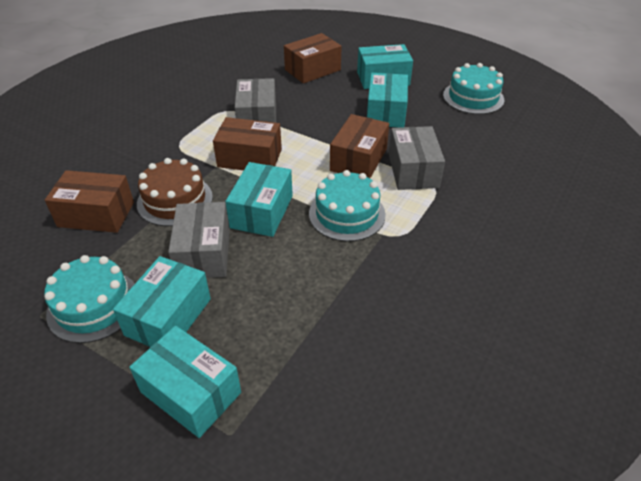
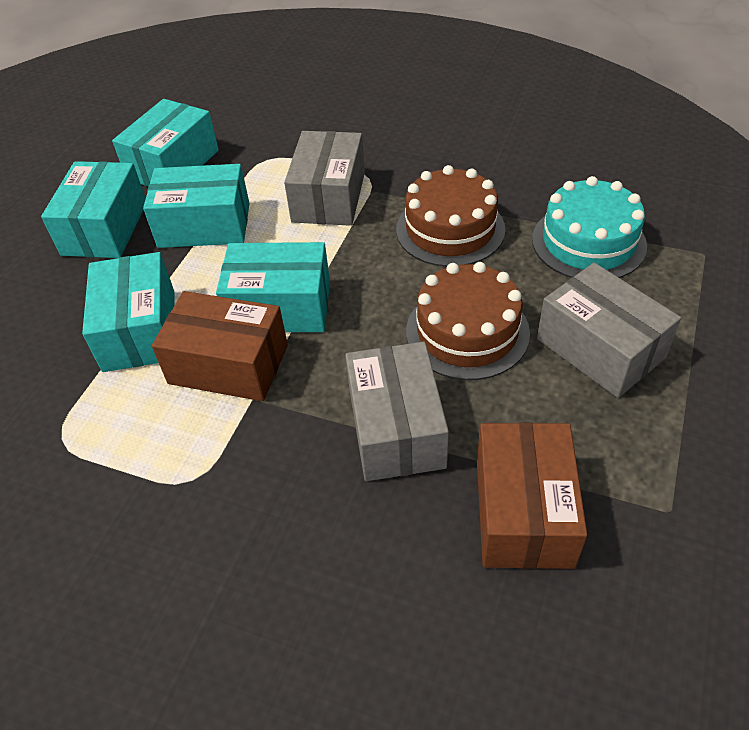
brown box: [45,170,134,233] [213,117,282,170] [284,33,342,84] [330,114,389,178] = 4 -> [152,291,288,401] [477,422,588,569] = 2
brown cake: [137,158,213,226] = 1 -> [396,165,505,267] [406,262,530,380] = 2
turquoise cake: [44,255,135,343] [309,170,386,242] [443,63,504,114] = 3 -> [532,176,647,278] = 1

